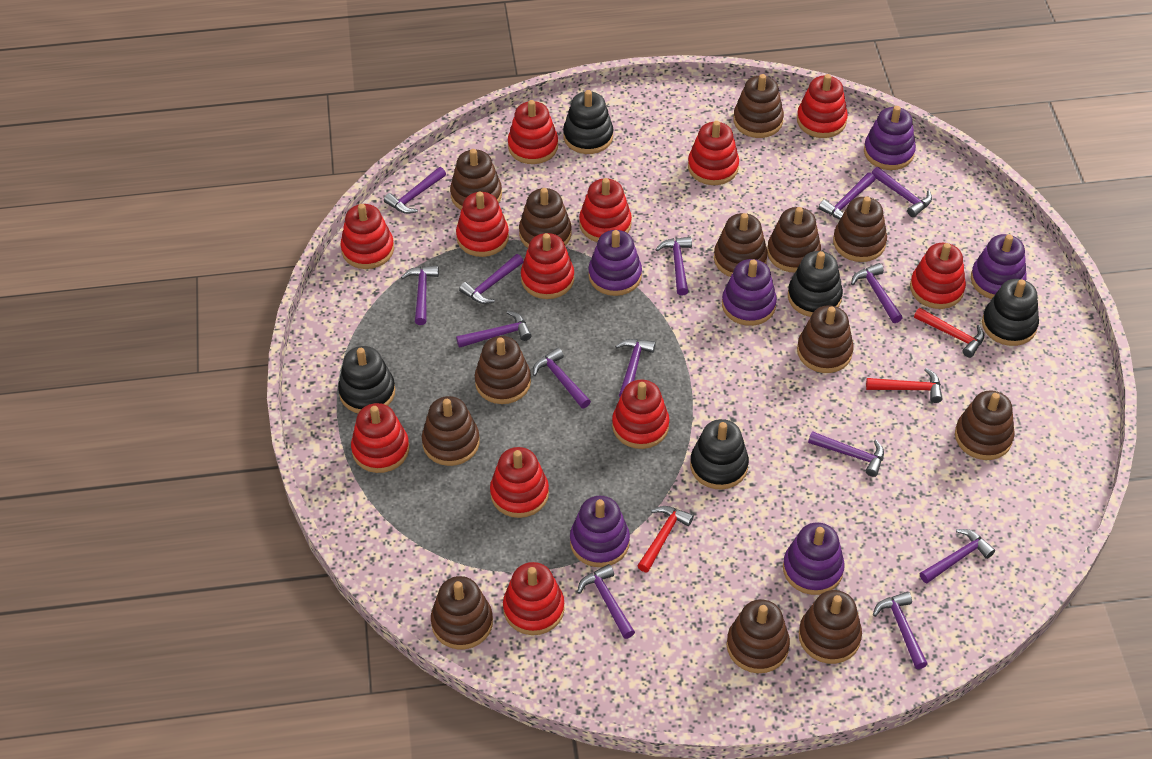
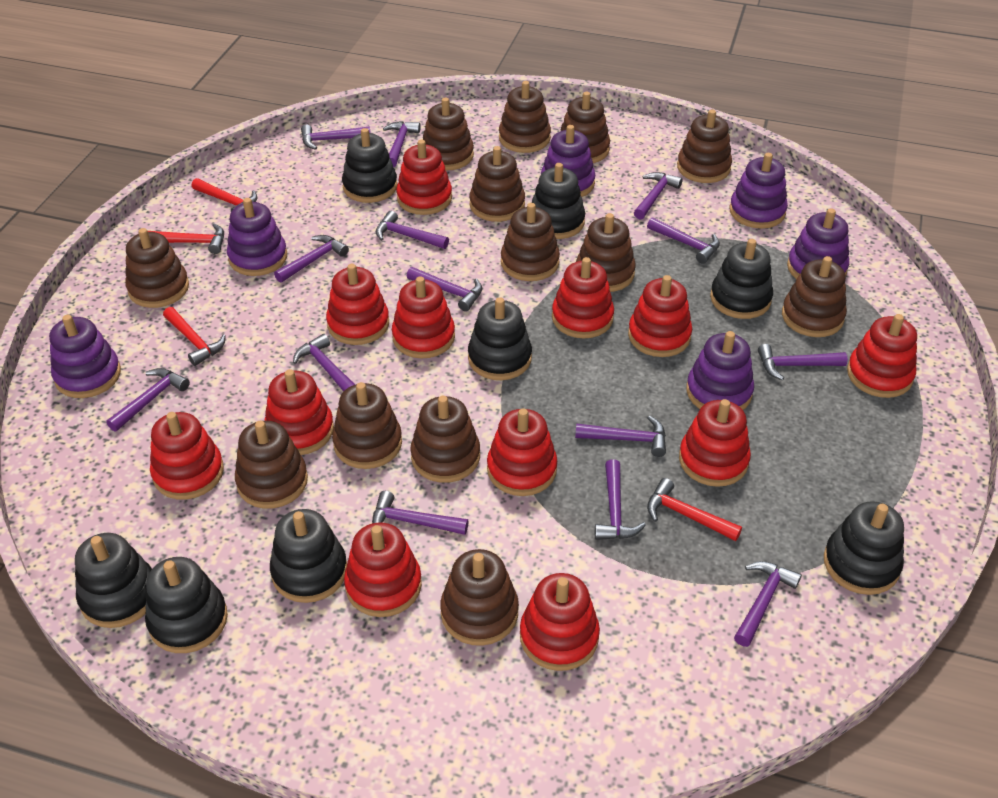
black stacking toy: [338,346,395,413] [563,90,613,154] [690,419,749,489] [788,251,843,317] [982,279,1039,346] = 5 -> [75,533,152,628] [145,557,228,653] [270,509,347,603] [342,128,397,203] [468,297,532,380] [532,163,585,239] [710,239,773,319] [824,501,904,595] = 8
red hammer: [637,506,694,572] [866,368,942,403] [914,308,984,358] = 3 -> [148,223,224,254] [163,307,226,366] [192,178,257,211] [647,478,742,541] = 4

